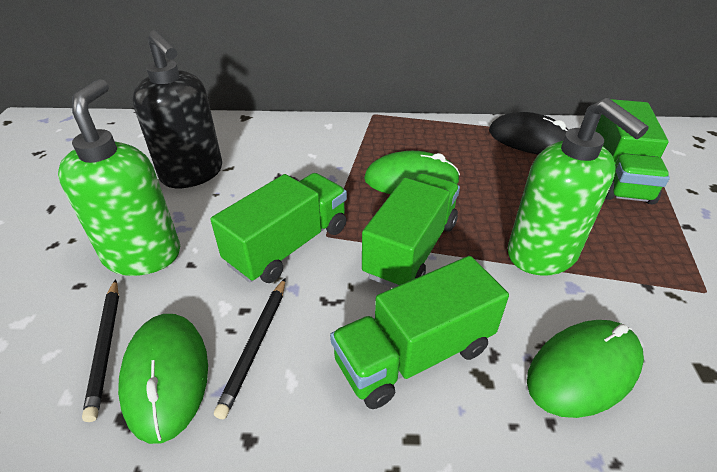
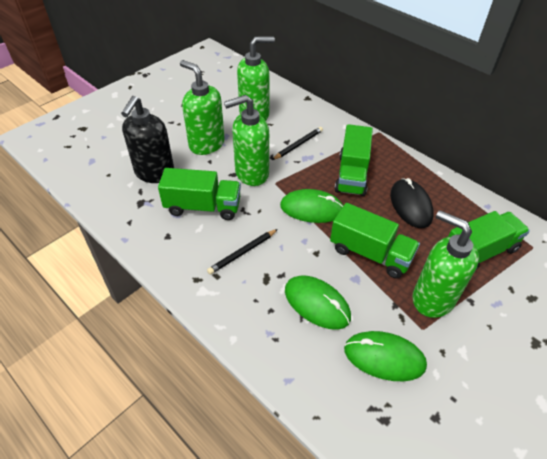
green soap dispenser: [58,79,180,276] [508,98,649,276] = 2 -> [180,60,225,155] [224,95,269,186] [237,37,275,121] [412,210,479,318] = 4

